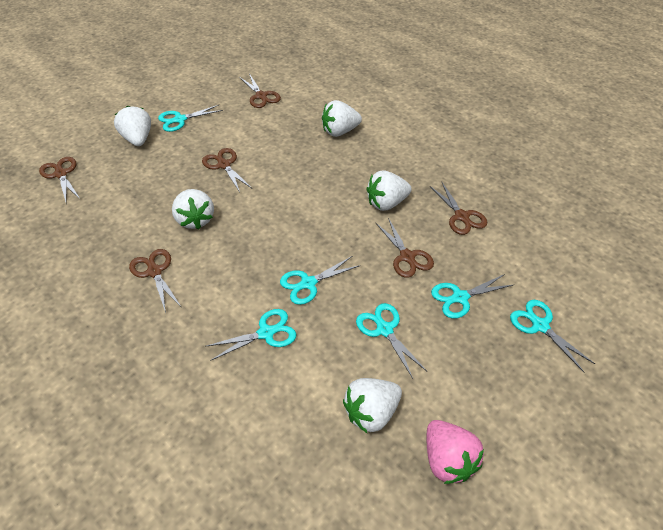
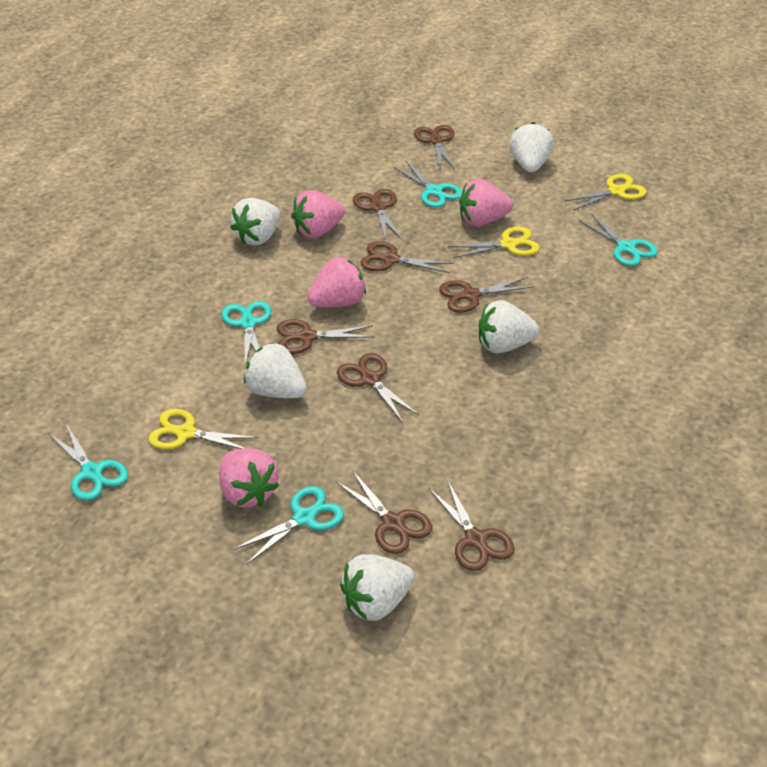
brown scissors: [39,157,81,202] [129,249,181,313] [202,148,252,192] [239,74,281,108] [376,218,434,278] [430,183,487,235] = 6 -> [277,319,375,354] [336,470,432,554] [337,353,419,423] [353,189,402,240] [360,241,454,273] [414,125,455,169] [429,480,515,571] [439,277,534,313] = 8
pink strawberry: [427,420,484,484] = 1 -> [219,449,279,507] [291,190,345,238] [308,257,366,307] [459,179,513,227] = 4
turquoise scissors: [158,105,223,132] [205,309,296,361] [280,256,361,305] [356,303,428,378] [431,274,513,319] [510,300,595,372] = 6 -> [48,424,128,501] [222,301,271,366] [233,486,344,564] [393,161,462,208] [578,214,658,266] = 5
yellow scissors: none = 0 -> [149,409,258,449] [448,227,540,258] [564,174,647,211] = 3

